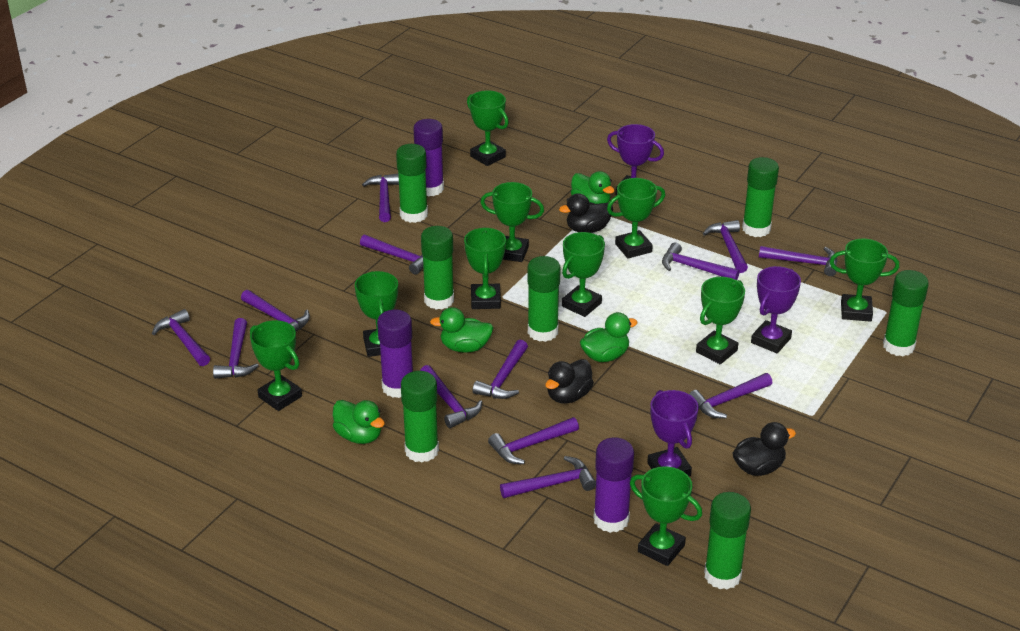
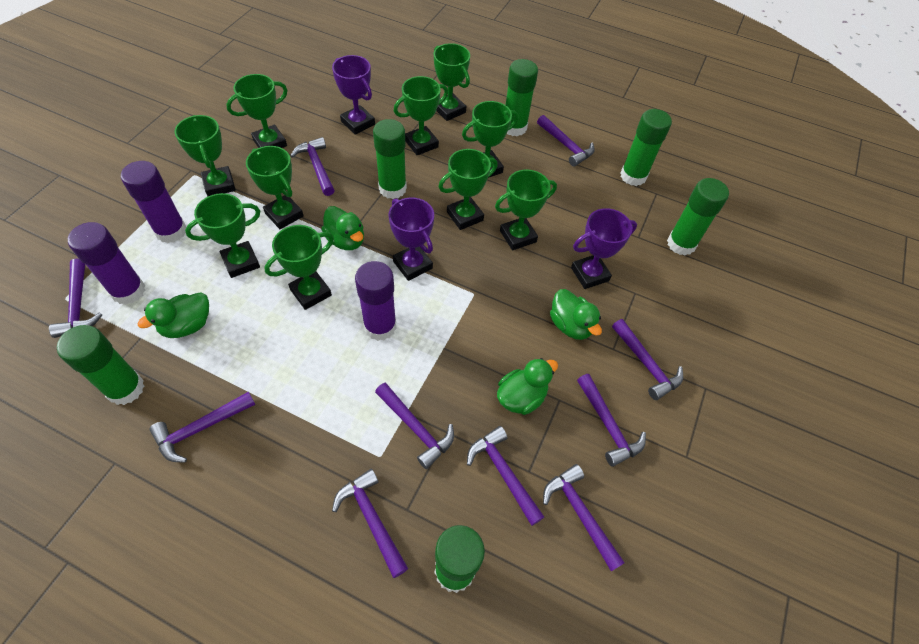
black duck: [546,359,594,404] [559,193,613,233] [732,422,796,476] = 3 -> none = 0
green glue stick: [396,144,428,223] [401,371,439,463] [421,226,454,310] [527,256,561,342] [704,492,751,590] [742,157,779,237] [883,270,929,356] = 7 -> [57,325,144,405] [373,119,407,199] [435,525,485,593] [506,59,538,136] [620,109,672,186] [667,178,729,256] = 6
purple hammer: [152,309,210,366] [213,318,259,379] [241,290,310,332] [360,235,423,274] [362,174,399,222] [420,365,482,428] [473,340,528,399] [488,417,579,464] [500,456,596,498] [662,242,740,280] [689,373,772,418] [703,220,748,273] [759,246,838,276] = 13 -> [49,259,102,338] [149,392,255,463] [291,137,335,196] [332,469,408,578] [375,383,454,469] [467,426,544,526] [537,115,595,167] [543,464,625,571] [577,374,646,467] [612,319,683,400] = 10

